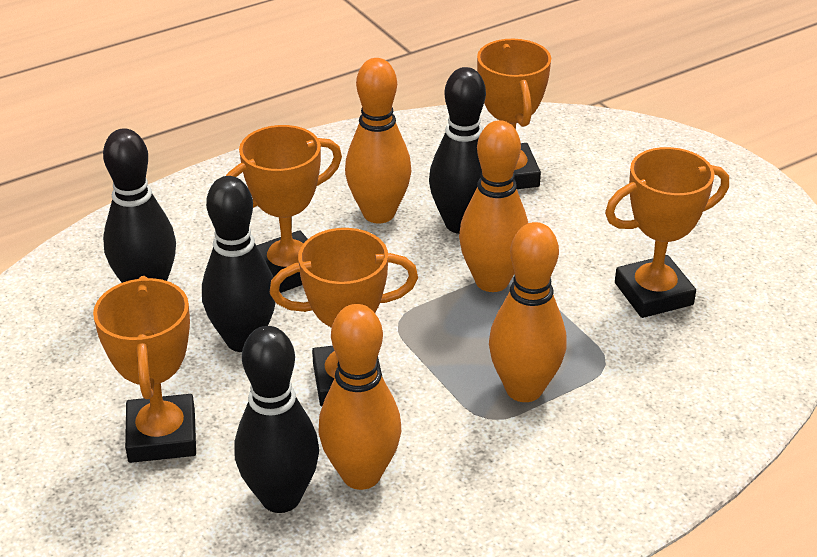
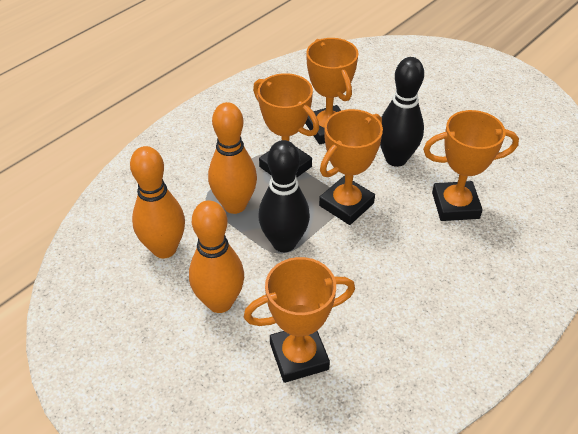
black bowling pin: [103,129,176,283] [202,176,275,352] [234,326,319,513] [429,67,486,234] = 4 -> [258,140,310,252] [380,57,424,167] = 2
orange bowling pin: [318,304,401,490] [345,58,411,224] [459,120,528,292] [489,222,567,402] = 4 -> [130,146,185,258] [189,200,244,313] [208,102,257,214] = 3

